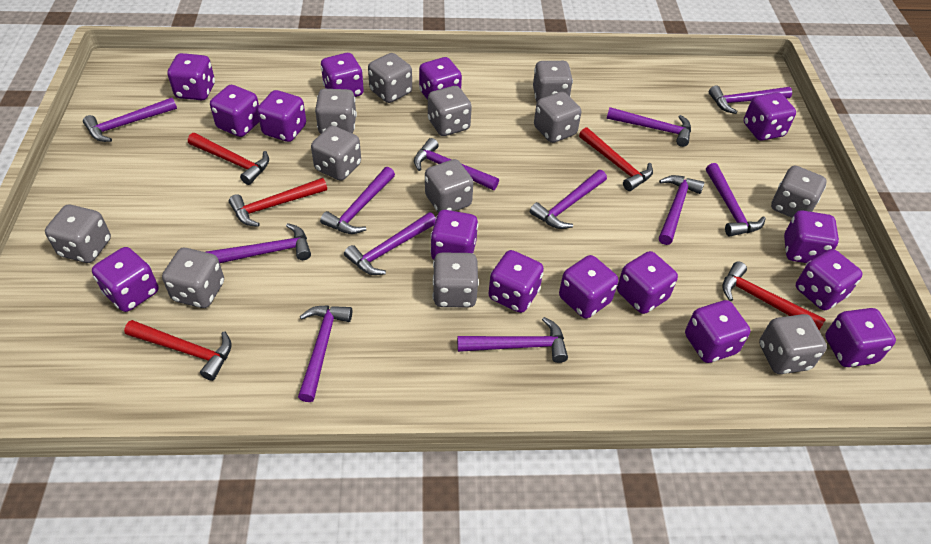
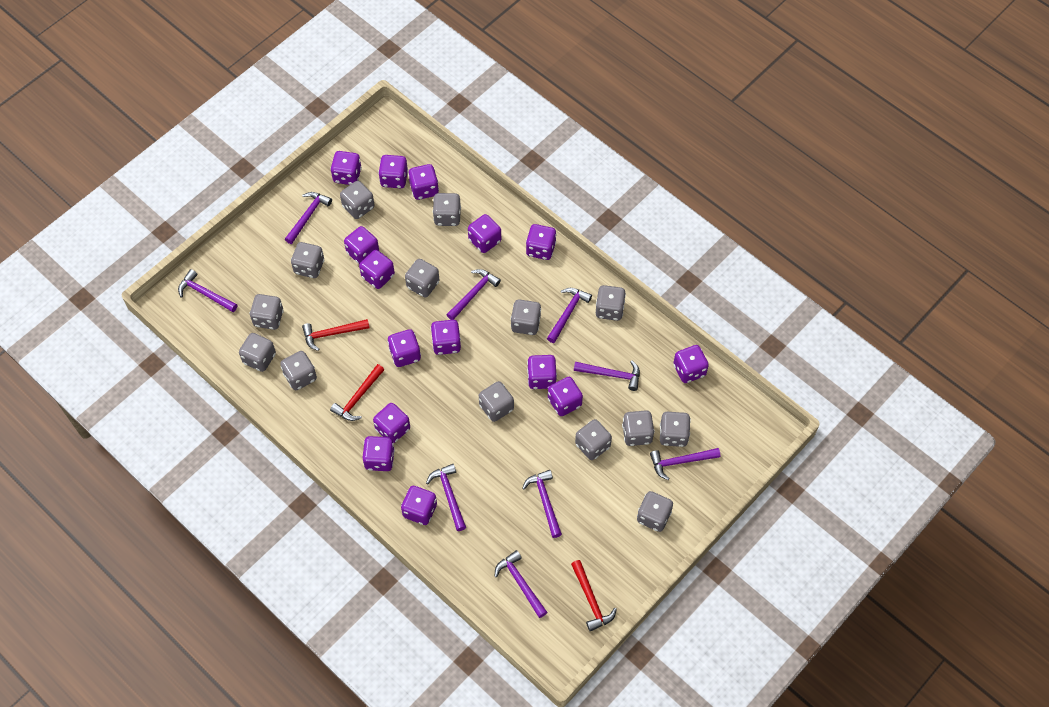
grey dice: [45,205,111,263] [162,248,224,308] [311,126,361,181] [315,89,357,134] [368,53,412,103] [425,159,473,213] [428,86,472,136] [432,253,479,307] [533,61,573,102] [534,92,582,143] [759,314,827,374] [771,165,826,218] = 12 -> [239,333,276,372] [250,294,284,330] [280,351,317,390] [291,242,324,278] [340,181,375,219] [405,259,439,297] [433,193,461,226] [479,381,514,422] [511,299,541,335] [575,419,612,460] [596,285,626,321] [622,410,655,446] [637,491,673,532] [660,412,691,447] = 14
purple hammer: [83,98,177,142] [206,223,311,263] [298,305,352,402] [320,167,395,234] [344,212,436,275] [414,138,499,190] [457,317,568,363] [530,170,607,229] [607,107,691,147] [659,175,705,245] [706,163,766,237] [709,86,792,114] = 12 -> [178,269,237,312] [285,192,332,244] [426,464,466,531] [446,269,501,320] [494,550,547,618] [522,470,562,538] [547,288,592,343] [574,360,640,391] [650,448,720,480] = 9
red hammer: [124,320,232,381] [188,133,269,185] [229,178,327,227] [579,127,653,191] [722,261,826,330] = 5 -> [302,319,370,351] [330,364,384,421] [571,560,617,632] = 3

